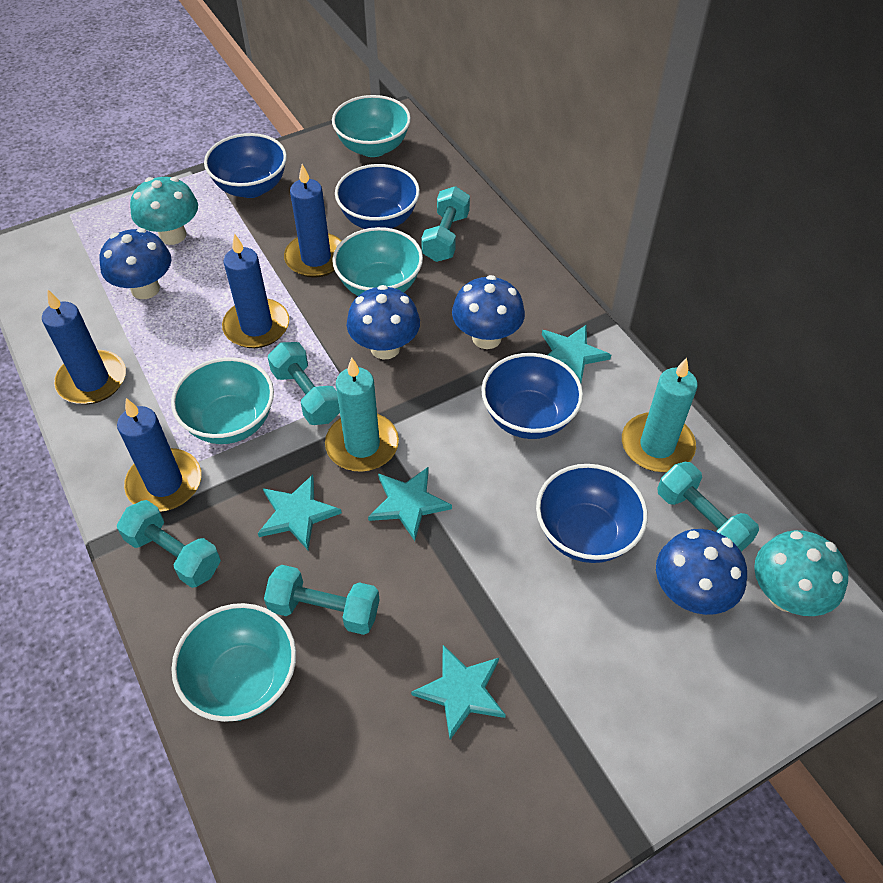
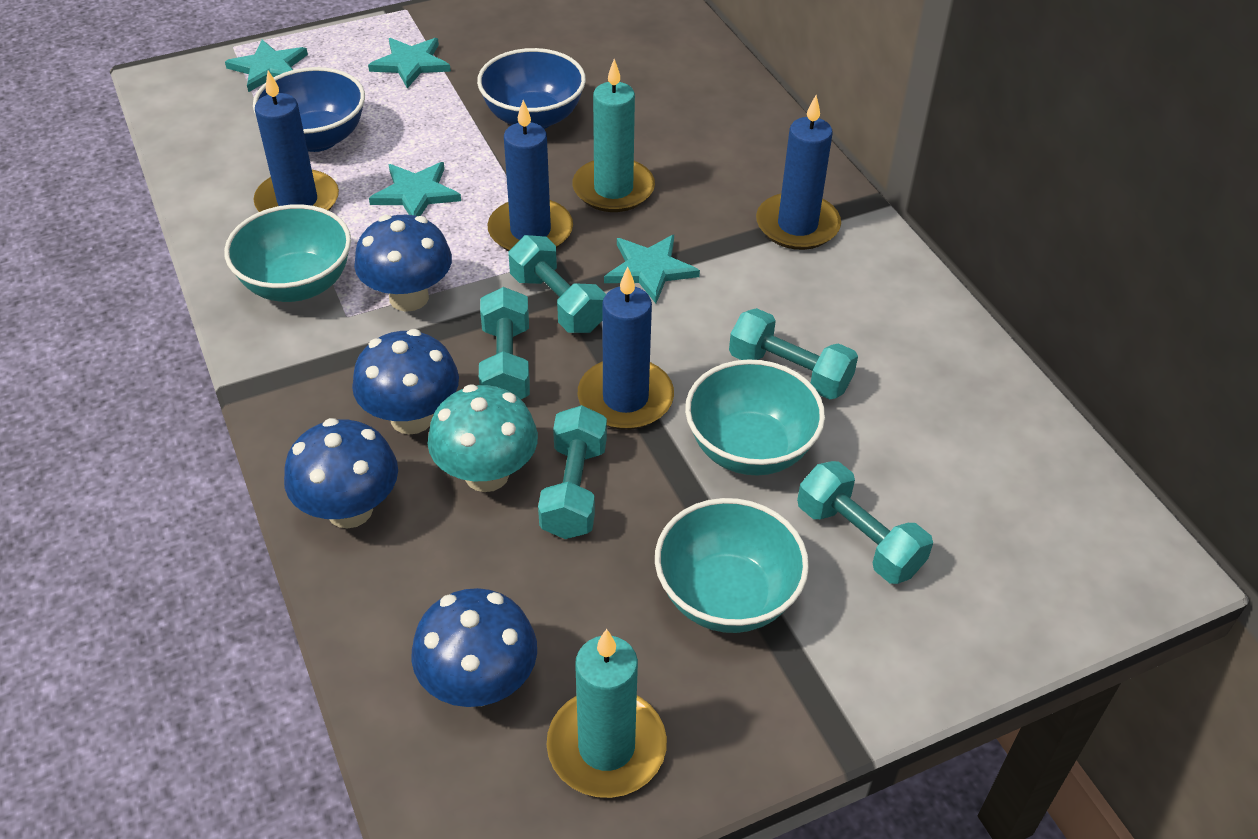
blue bowl: [204,133,287,198] [335,164,420,229] [481,353,583,439] [536,464,648,563] = 4 -> [253,67,365,152] [477,48,586,129] = 2
turquoise bowl: [171,357,274,444] [171,603,296,722] [332,95,411,157] [332,227,423,296] = 4 -> [224,204,351,302] [655,498,809,633] [685,359,825,475] = 3
turquoise mushroom: [130,177,198,245] [754,530,848,616] = 2 -> [428,385,538,492] = 1

